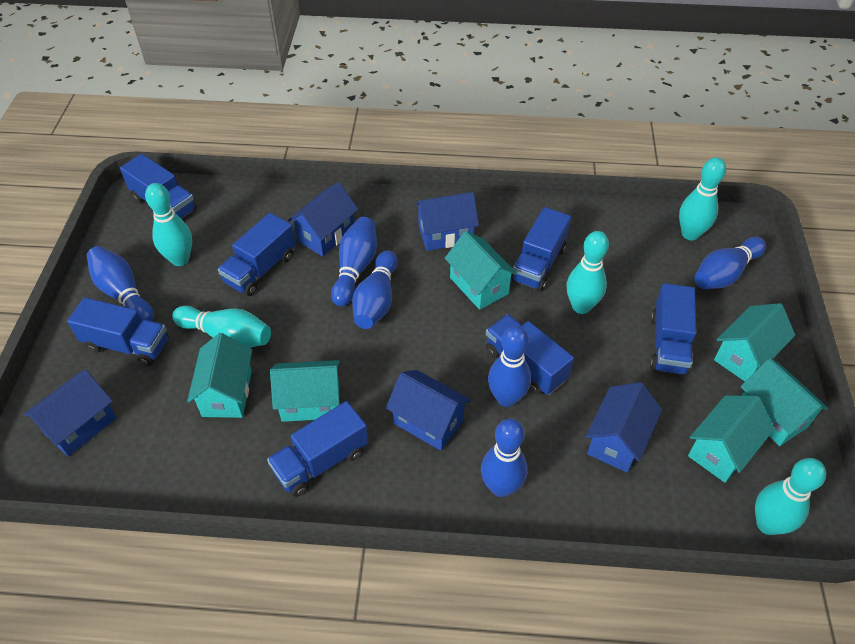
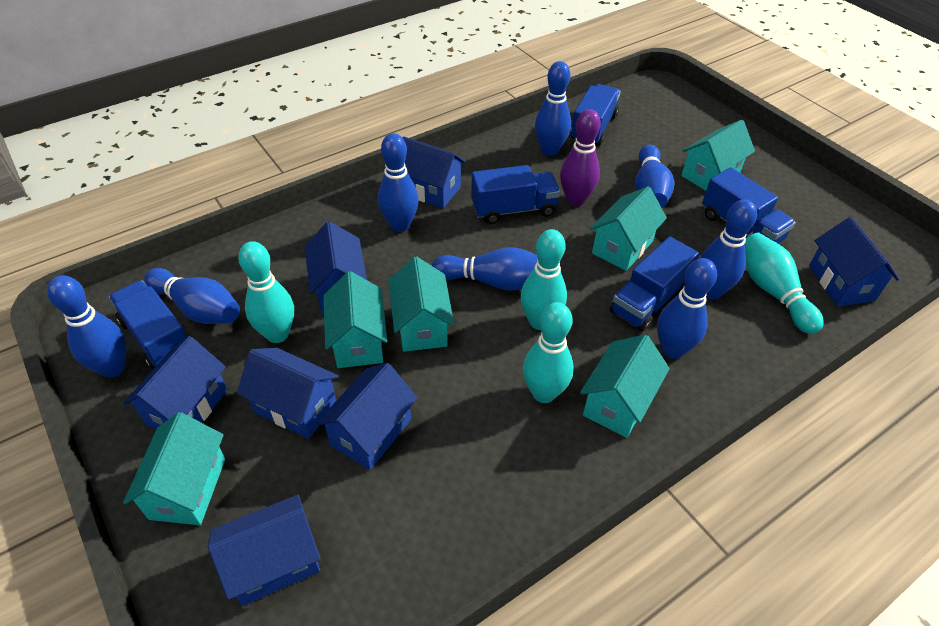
blue bowling pin: [87,246,154,321] [331,217,377,306] [352,250,398,329] [481,419,527,497] [488,326,531,407] [694,237,766,289] = 6 -> [47,275,126,378] [144,268,240,324] [378,133,419,232] [432,247,538,291] [535,61,571,156] [635,145,674,208] [657,258,717,359] [700,199,757,299] = 8
blue house: [24,370,117,457] [288,182,358,256] [386,370,471,451] [415,192,479,251] [586,382,662,472] = 5 -> [123,336,227,429] [208,495,321,606] [237,348,339,439] [305,221,367,313] [316,363,417,470] [402,136,466,208] [809,217,899,306] = 7
blue truck: [67,297,169,366] [120,154,197,219] [218,213,296,296] [267,401,368,497] [485,314,574,395] [511,207,571,291] [650,283,696,376] = 7 -> [109,280,188,370] [471,165,560,224] [571,84,621,146] [610,237,699,332] [702,167,796,243] = 5
purple bowling pin: none = 0 -> [560,109,601,206] = 1
turquoise bowling pin: [145,183,192,266] [172,306,271,348] [566,231,609,314] [679,157,726,240] [755,458,826,535] = 5 -> [238,241,294,343] [520,229,567,330] [523,302,574,403] [745,233,824,334] = 4

